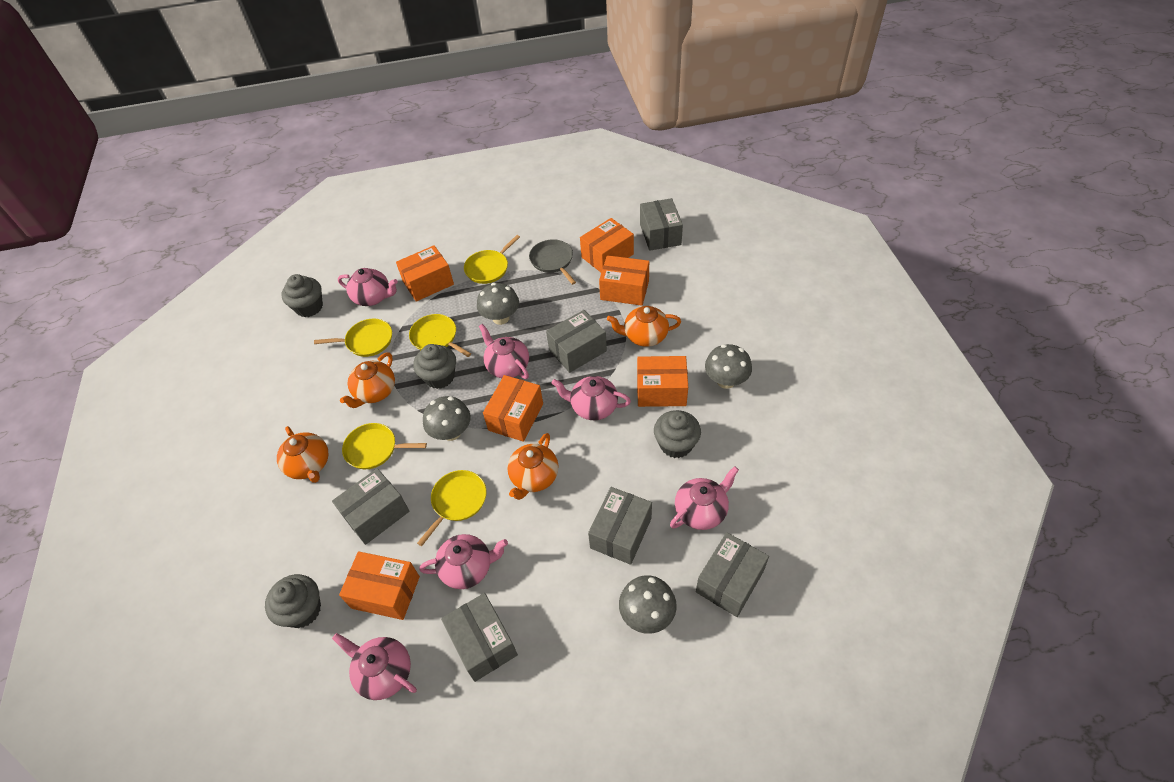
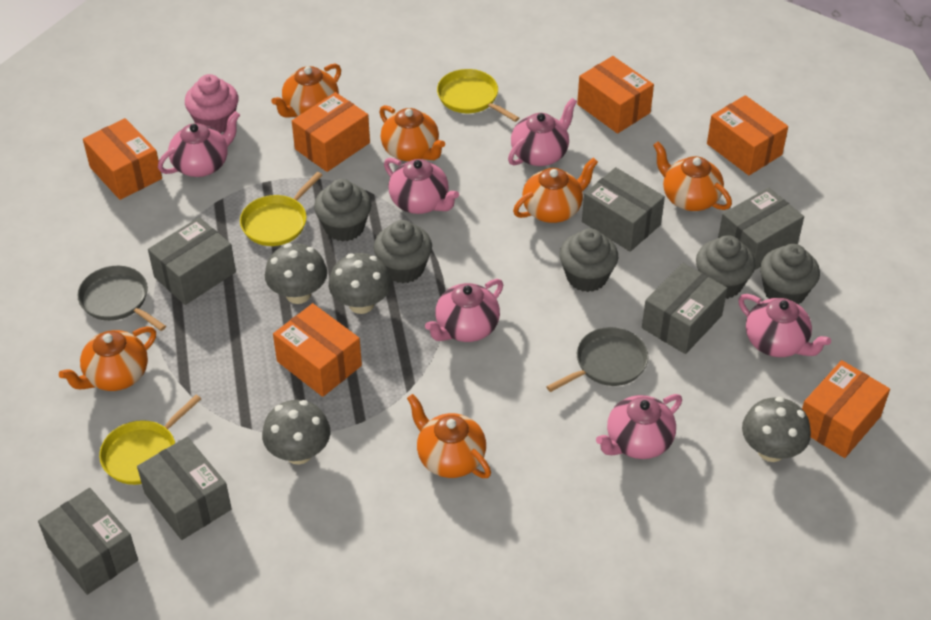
grey cupcake: [265,574,321,628] [281,274,323,317] [413,344,456,389] [654,410,701,458] = 4 -> [314,179,372,242] [374,220,432,283] [559,228,618,292] [696,235,755,299] [760,244,820,304] = 5
grey pan: [529,239,576,285] = 1 -> [78,266,166,331] [546,327,649,392] = 2
orange teapot: [277,426,328,483] [340,352,395,408] [507,433,558,500] [607,306,681,347] = 4 -> [59,326,156,391] [271,64,341,118] [379,105,445,161] [407,394,491,478] [513,158,598,223] [653,141,732,211] = 6
pink cupcake: none = 0 -> [185,74,238,133] = 1
yellow pan: [314,318,392,357] [342,423,427,469] [409,314,471,357] [417,470,486,546] [464,235,520,284] = 5 -> [99,395,201,485] [240,172,322,246] [437,69,519,122] = 3

